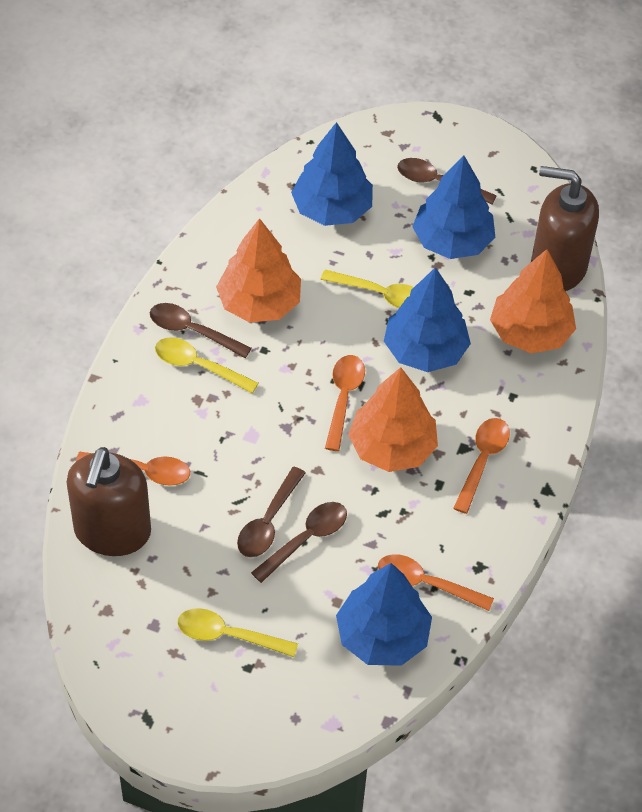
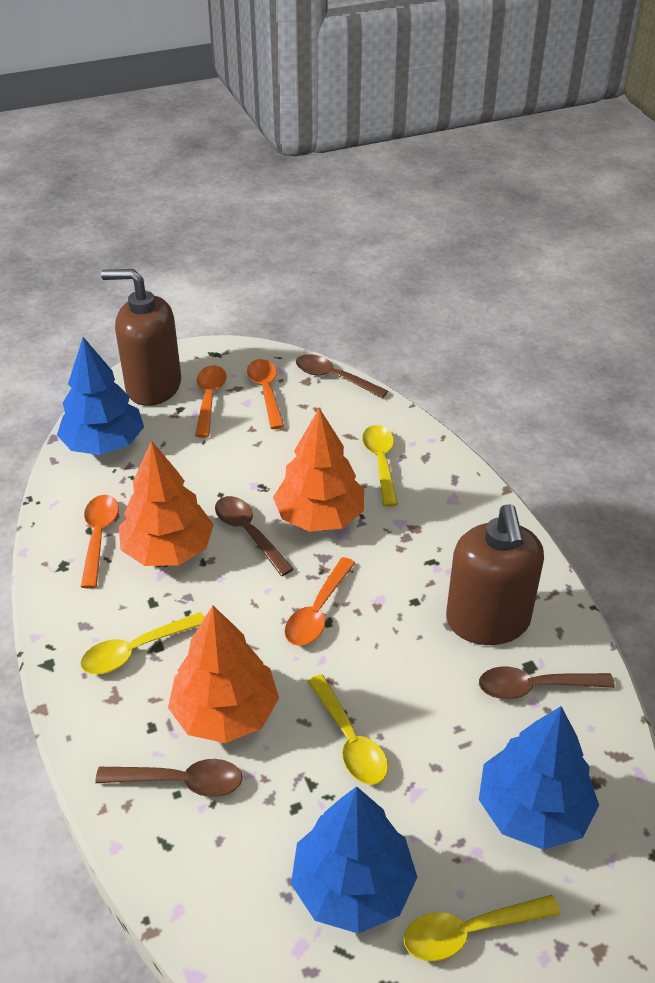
blue tree: [291,122,373,226] [336,563,432,666] [384,267,471,372] [412,155,495,259] = 4 -> [57,337,144,455] [291,786,417,934] [479,706,599,850] = 3
yellow spoon: [155,337,258,393] [177,608,298,657] [321,270,414,308] = 3 -> [80,612,205,674] [307,674,388,785] [362,425,398,507] [404,895,560,961] = 4

